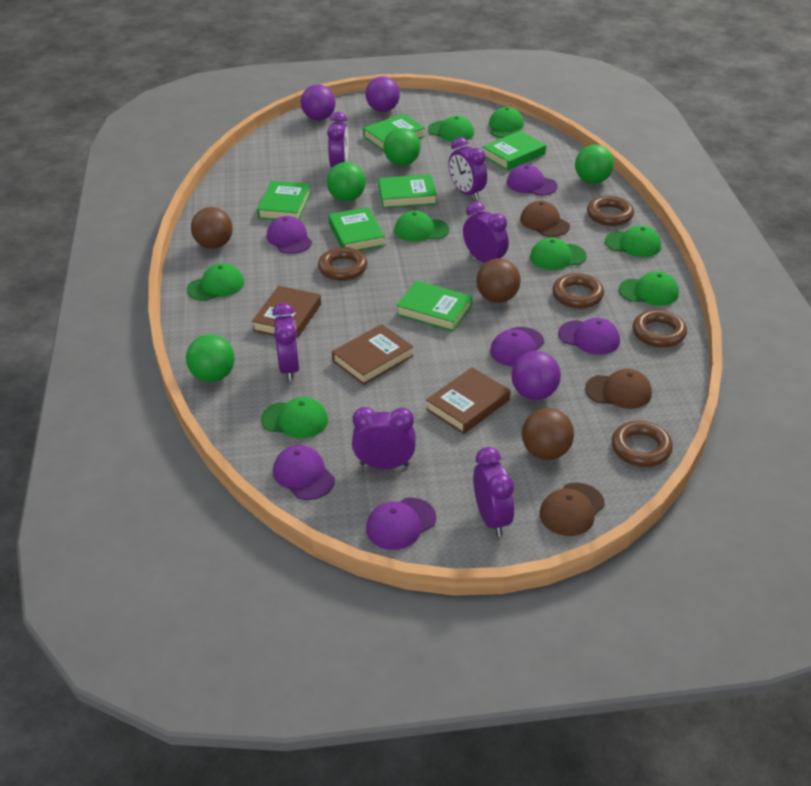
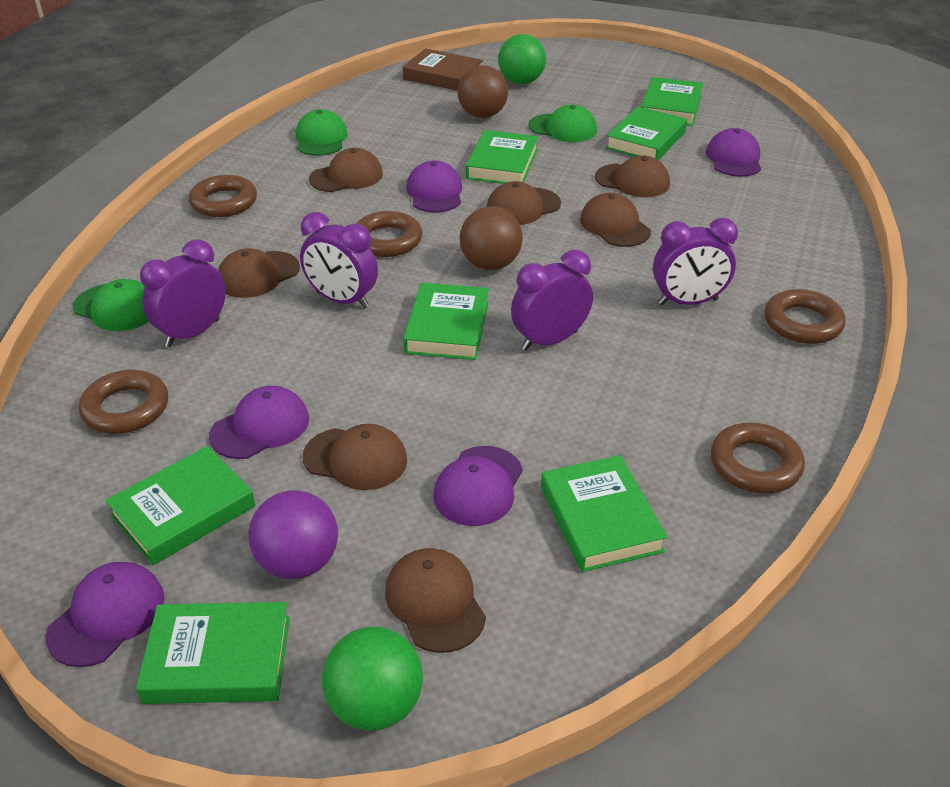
brown ball: [191,207,233,249] [476,259,521,303] [522,408,574,460] = 3 -> [457,65,508,118] [460,206,523,270] = 2
brown book: [252,286,321,339] [332,324,414,385] [426,367,510,434] = 3 -> [402,49,484,91] = 1
brown cap: [520,201,570,237] [540,483,605,536] [585,369,652,409] = 3 -> [218,248,300,298] [303,424,407,490] [309,148,383,192] [385,548,486,653] [487,181,561,225] [580,193,651,247] [595,156,670,197] = 7
green ball: [186,334,235,382] [327,162,366,202] [383,128,420,166] [575,145,614,184] = 4 -> [322,627,423,731] [498,34,546,84] = 2
green book: [257,181,311,220] [328,207,385,251] [363,114,425,151] [378,174,437,208] [396,281,472,331] [482,131,546,171] = 6 -> [105,446,255,565] [136,602,290,704] [403,283,489,360] [466,130,538,184] [541,455,667,572] [606,107,687,160] [641,77,703,126] = 7
green cap: [187,263,244,301] [261,397,328,438] [394,211,449,242] [428,116,474,142] [489,107,524,138] [530,238,587,270] [605,225,661,257] [619,271,679,306] = 8 -> [73,279,149,331] [296,109,348,156] [528,105,597,142] = 3
purple ball: [301,85,336,121] [366,76,400,112] [511,351,561,400] = 3 -> [249,490,338,579] = 1
purple cap: [267,216,312,254] [273,445,335,500] [366,498,436,550] [490,327,544,367] [507,164,557,196] [558,318,620,355] = 6 -> [45,562,165,667] [209,386,309,459] [406,160,462,212] [434,446,523,526] [706,128,761,177] = 5
purple clock: [272,303,300,381] [327,112,348,168] [352,407,416,469] [449,137,487,200] [463,202,509,263] [473,447,514,537] = 6 -> [140,239,226,347] [300,212,378,309] [511,250,593,351] [653,218,738,305] = 4

